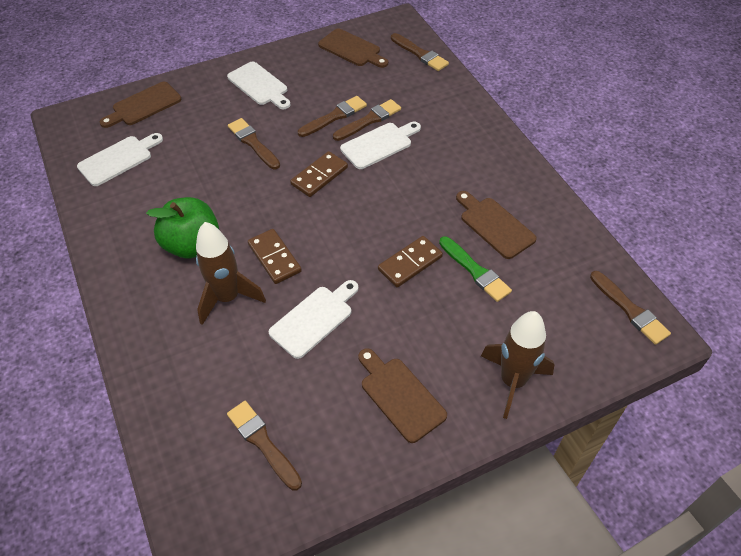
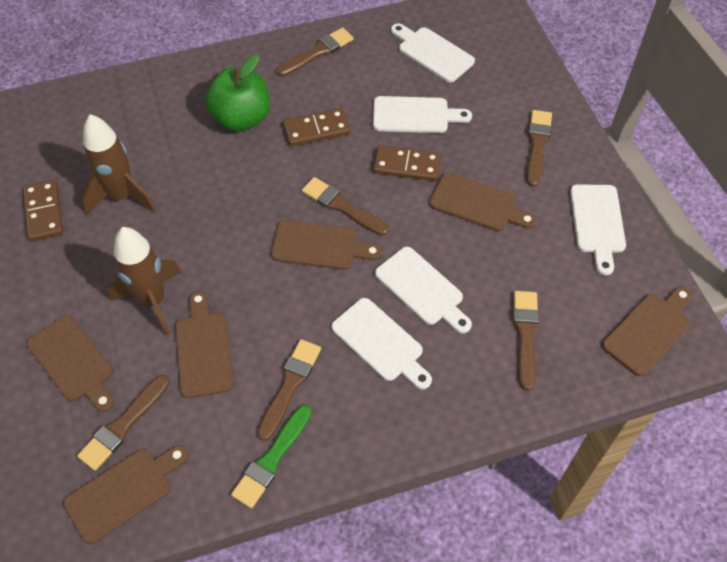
brown cutting board: [100,82,181,128] [318,28,388,68] [358,348,447,443] [456,191,537,259] = 4 -> [27,315,114,412] [63,445,188,544] [175,291,234,398] [271,220,382,270] [429,173,536,231] [602,287,692,376] = 6
white cutting board: [77,133,163,186] [227,61,290,109] [269,280,359,359] [340,122,421,169] = 4 -> [331,298,432,389] [373,96,472,133] [375,247,472,334] [391,23,475,82] [570,184,626,275] = 5

